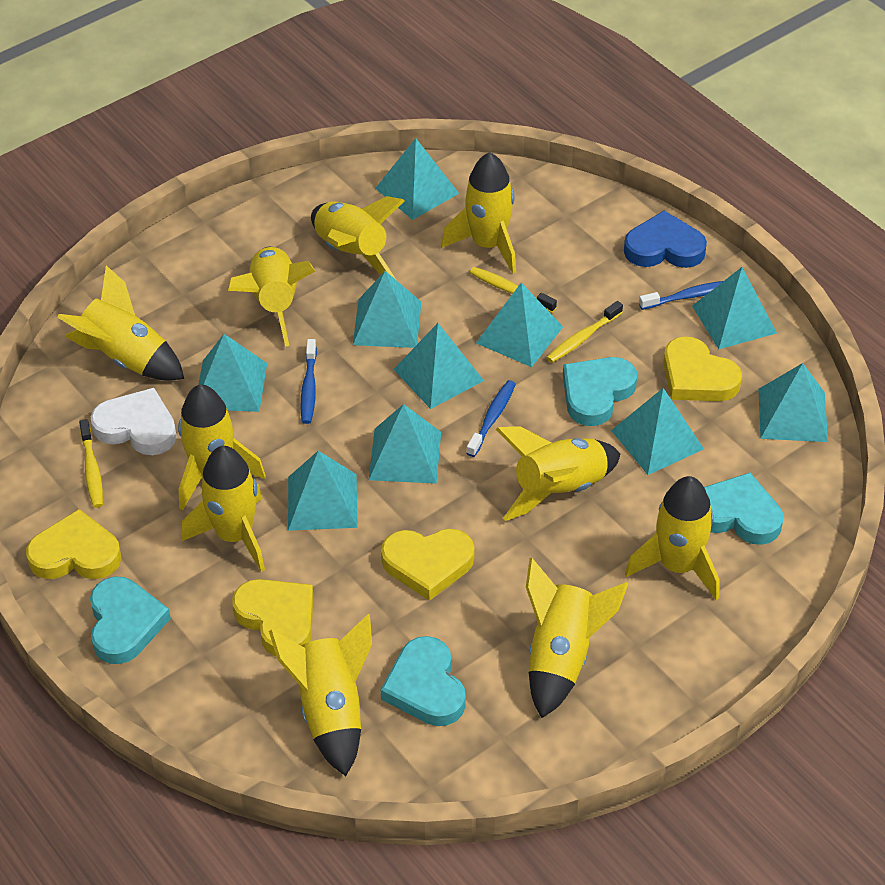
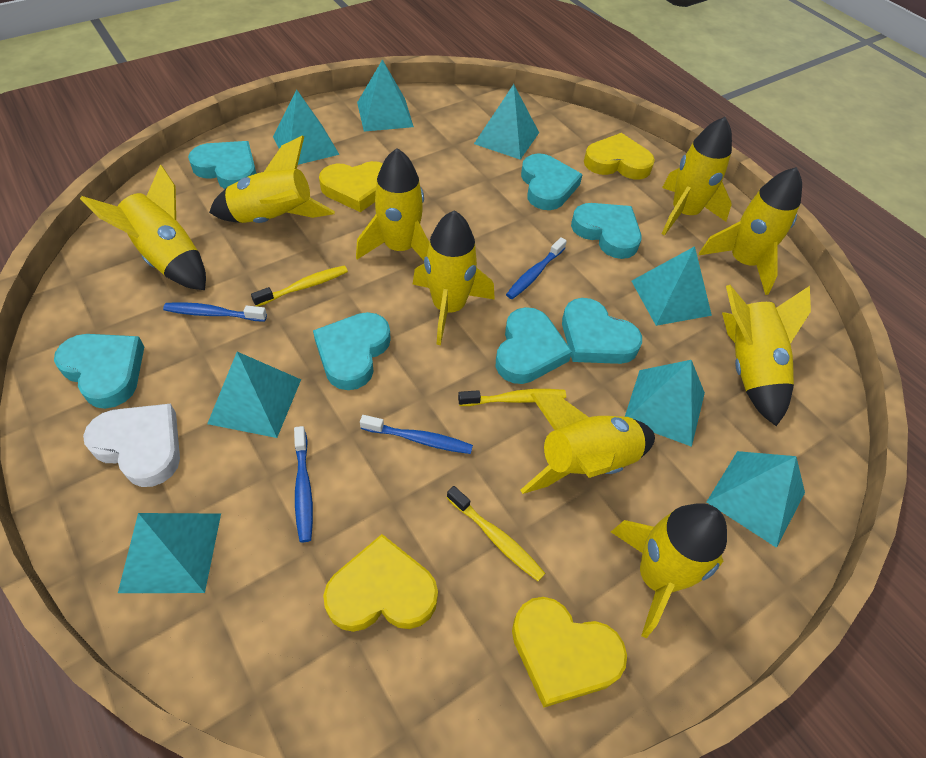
blue heart: [624,211,707,268] = 1 -> none = 0
blue toothbrush: [301,339,317,424] [466,380,516,457] [639,281,723,310] = 3 -> [163,302,267,322] [294,426,313,542] [360,415,473,454] [506,237,567,299] = 4
turquoise heart: [90,576,171,664] [381,636,466,726] [563,357,637,426] [704,473,783,545] = 4 -> [54,334,144,409] [188,141,256,189] [313,312,391,390] [496,307,572,384] [521,153,583,210] [562,298,642,364] [571,203,642,259] = 7
turquoise pyramid: [198,334,267,412] [288,451,358,531] [353,271,421,348] [369,404,441,484] [375,138,459,220] [393,323,484,409] [476,283,563,367] [611,388,704,475] [692,267,777,349] [758,363,828,442] = 10 -> [118,513,221,593] [207,352,301,438] [273,90,340,165] [357,59,414,132] [474,84,539,160] [625,360,705,447] [632,246,712,326] [707,451,805,548] = 8
yellow rocket: [57,266,184,381] [178,384,266,510] [181,446,265,572] [228,247,315,347] [269,614,372,776] [311,196,405,280] [441,152,516,274] [496,426,620,521] [526,558,628,718] [625,476,720,600] = 10 -> [80,164,206,290] [209,136,335,223] [356,148,429,261] [413,210,495,345] [520,393,655,494] [611,503,727,638] [662,117,732,236] [699,167,802,295] [722,285,811,426] = 9

